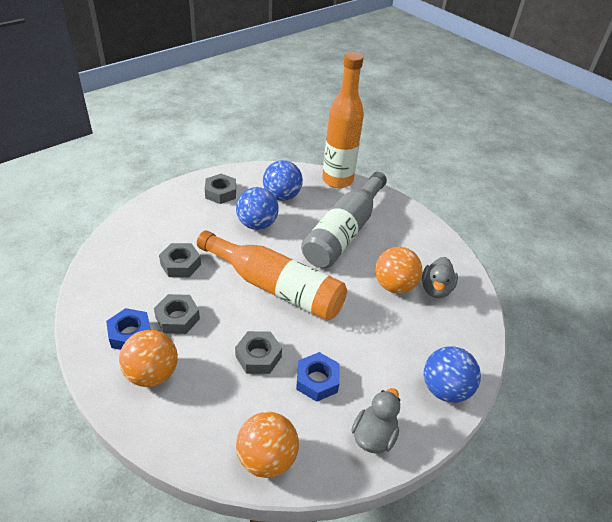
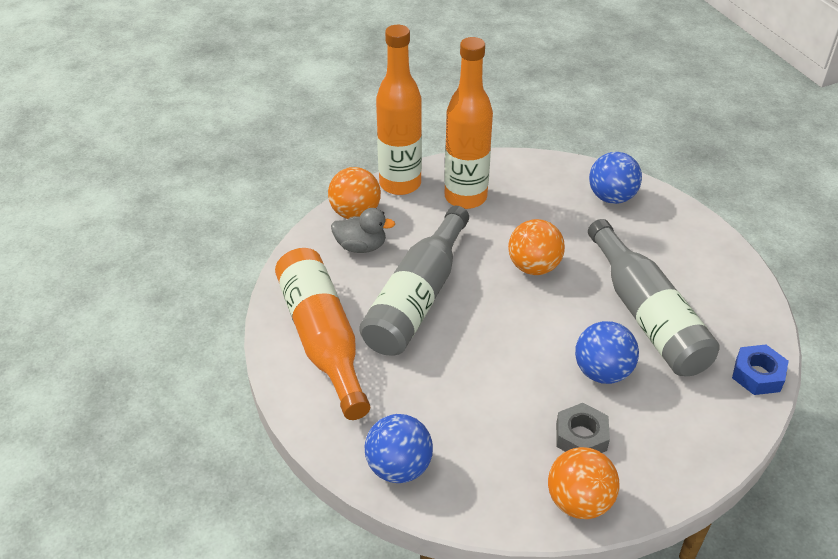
blue nut: [106,308,151,350] [296,352,340,402] = 2 -> [732,345,789,395] = 1
grey bottle: [301,172,387,268] = 1 -> [359,206,469,355] [588,219,720,376] = 2
grey duck: [351,388,400,454] [422,257,458,298] = 2 -> [331,208,395,253] = 1
grey nut: [154,294,200,334] [159,243,201,277] [205,174,236,204] [235,331,282,374] = 4 -> [556,403,610,453] = 1
orange bottle: [197,230,347,321] [322,52,364,188] = 2 -> [275,248,370,420] [376,25,422,195] [444,37,493,209] = 3

